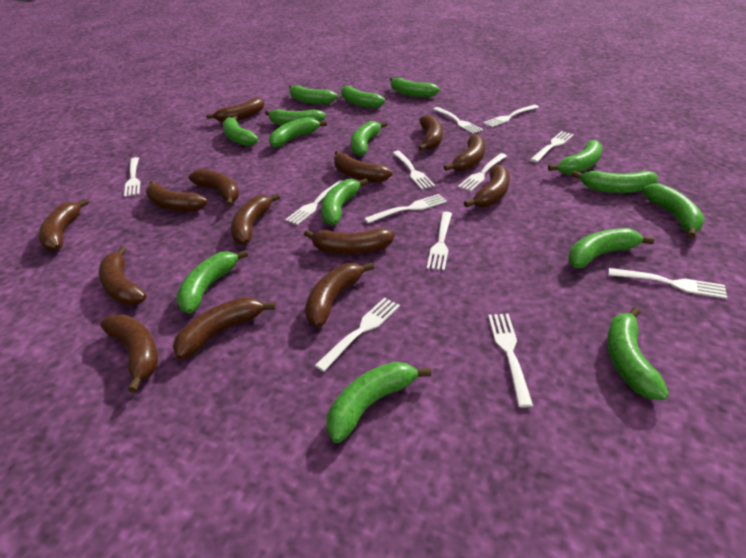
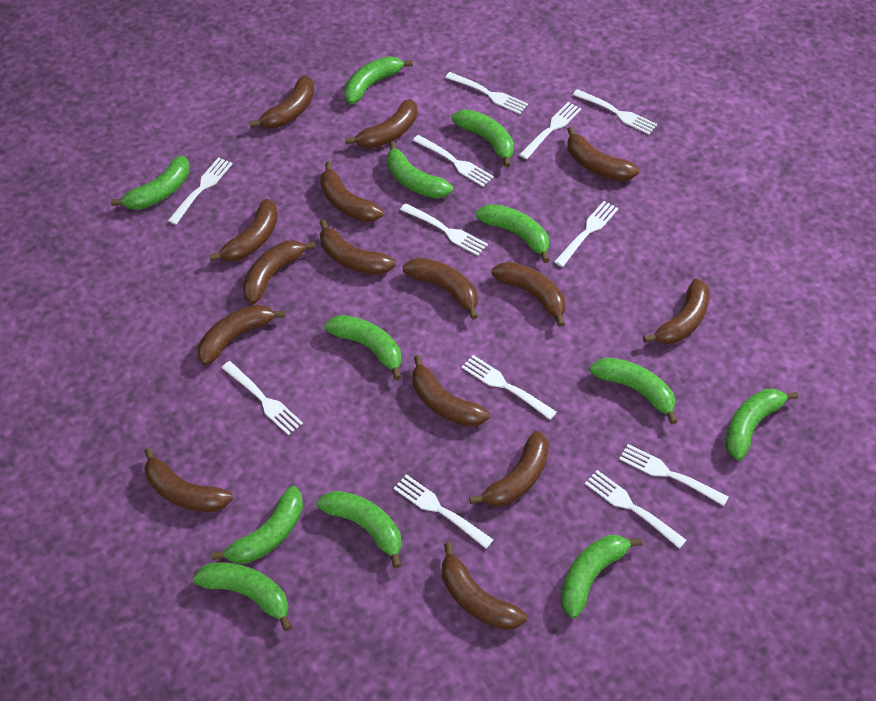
brown banana: [39,199,89,252] [99,246,147,305] [100,314,158,393] [146,181,207,212] [173,297,276,359] [189,169,239,207] [206,97,265,122] [231,193,280,245] [304,228,395,254] [305,262,374,328] [334,151,392,183] [418,115,443,151] [444,134,485,172] [464,164,510,208] = 14 -> [144,447,233,512] [197,305,285,365] [209,199,278,261] [242,240,316,304] [249,75,314,128] [319,219,396,275] [320,161,384,222] [345,99,417,149] [403,258,478,320] [412,355,490,427] [442,542,527,630] [469,431,549,507] [491,262,566,327] [567,127,639,181] [643,279,710,344] = 15
green banana: [176,250,248,314] [223,115,258,146] [265,109,326,125] [269,117,327,148] [289,85,337,104] [321,178,368,226] [327,362,431,443] [341,85,385,108] [351,121,388,156] [390,77,440,98] [548,140,603,175] [568,228,654,268] [572,171,658,193] [607,307,669,400] [642,184,705,238] = 15 -> [111,155,190,210] [193,562,292,631] [212,486,303,564] [317,491,402,568] [325,315,402,380] [344,56,413,104] [387,141,453,198] [451,109,514,167] [476,204,550,263] [561,535,643,618] [590,357,678,424] [725,389,798,460] = 12

